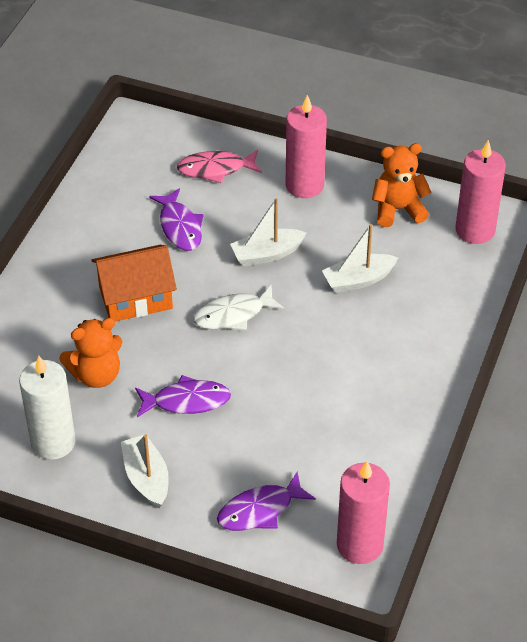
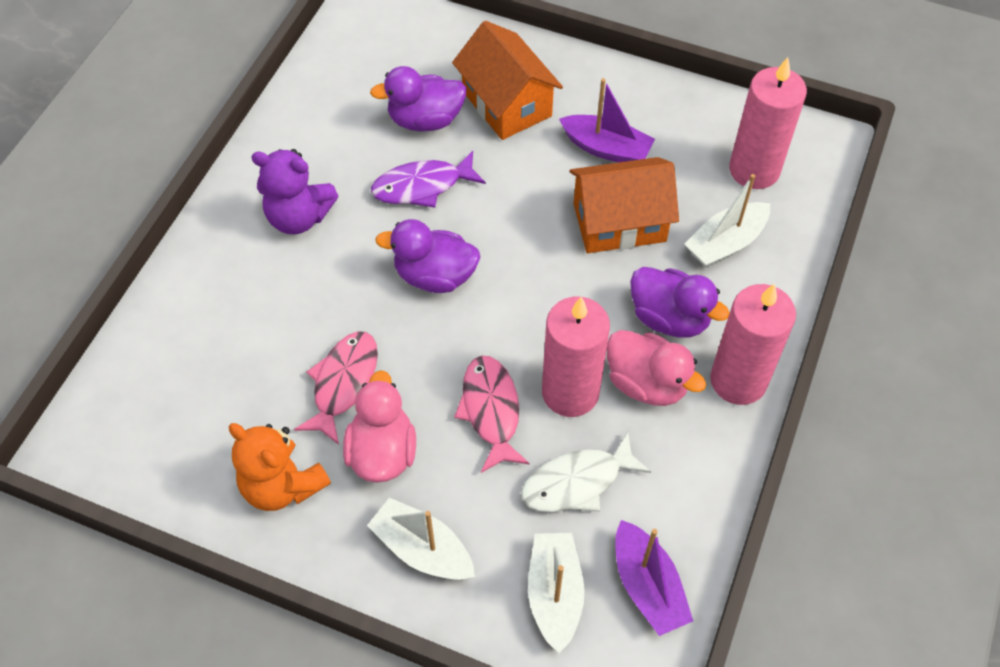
orange house: [91,245,177,322] = 1 -> [452,21,563,140] [570,157,679,253] = 2
orange teddy bear: [59,318,122,388] [372,143,432,227] = 2 -> [229,423,331,511] = 1
pink duck: none = 0 -> [343,370,416,483] [607,330,706,406] = 2
pink fish: [176,150,262,183] = 1 -> [294,331,378,445] [454,356,530,473] = 2
purple boat: none = 0 -> [559,78,655,162] [615,520,693,636] = 2
purple duck: none = 0 -> [370,66,467,132] [375,219,481,293] [630,267,730,338] = 3
purple fish: [135,375,231,417] [149,188,204,251] [217,472,316,531] = 3 -> [371,151,486,208] = 1
purple teddy bear: none = 0 -> [251,149,339,234] = 1
white candle: [19,356,76,460] = 1 -> none = 0

